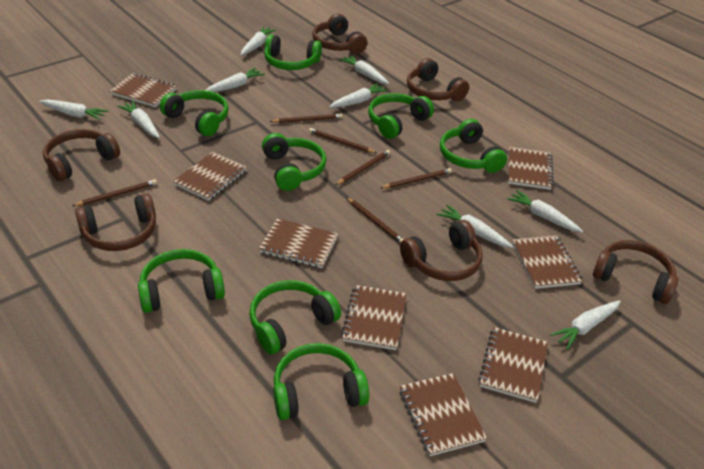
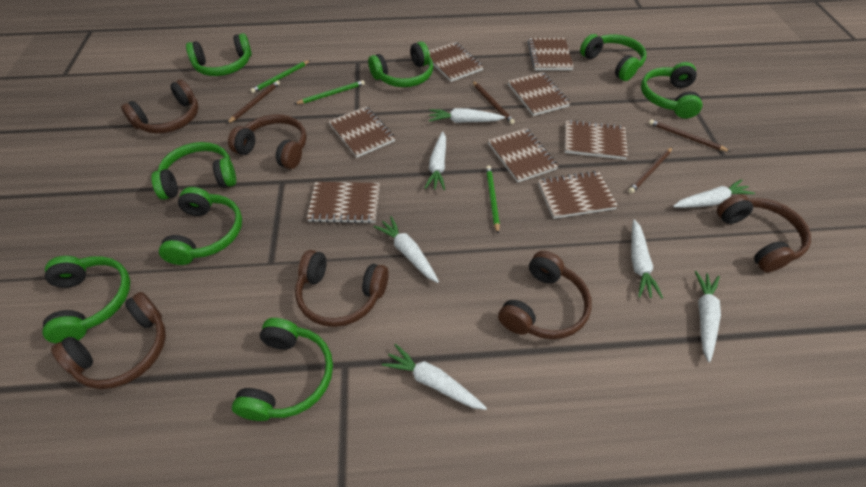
brown pencil: [72,179,157,206] [269,113,343,123] [309,128,377,153] [336,150,390,185] [346,197,404,243] [380,168,452,189] = 6 -> [227,80,280,124] [472,81,515,124] [628,147,673,193] [649,119,731,152] = 4
green pencil: none = 0 -> [250,60,311,93] [295,80,365,104] [486,165,500,233] = 3
white carrot: [39,99,109,120] [117,101,160,138] [206,68,265,92] [241,26,276,56] [329,83,388,108] [339,55,389,84] [436,205,513,248] [507,190,583,233] [550,301,621,350] = 9 -> [374,216,439,283] [382,344,487,410] [425,131,446,190] [429,108,505,123] [631,219,663,298] [673,179,755,208] [695,271,721,362] = 7

